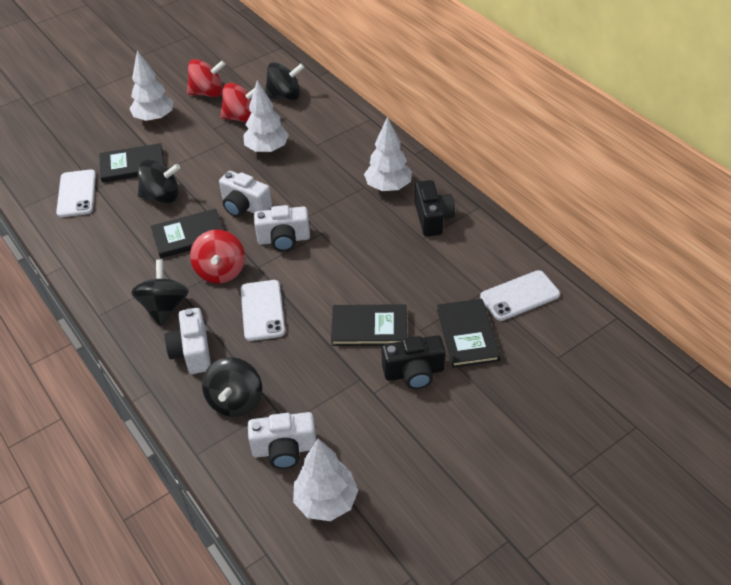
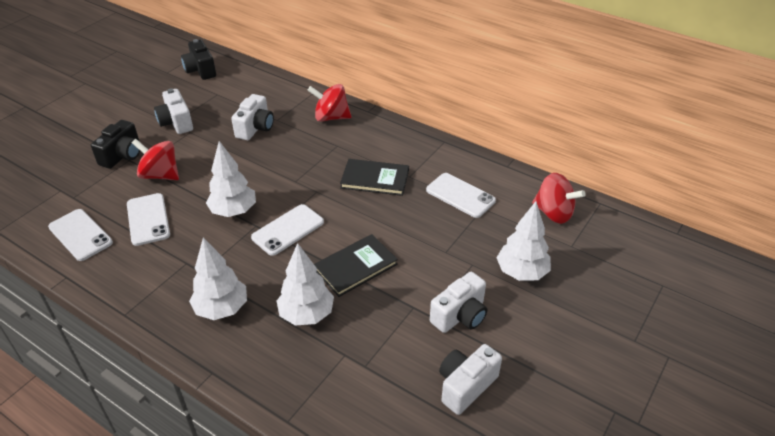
black book: [99,143,164,183] [151,209,224,258] [331,304,407,346] [437,299,501,368] = 4 -> [314,234,398,297] [340,159,409,196] = 2
black spinning top: [131,260,189,326] [138,159,180,203] [202,357,262,417] [265,62,305,100] = 4 -> none = 0
white phone: [56,169,96,217] [241,280,285,341] [480,270,560,321] = 3 -> [48,209,113,261] [127,193,170,246] [251,204,324,256] [426,173,496,218] = 4

